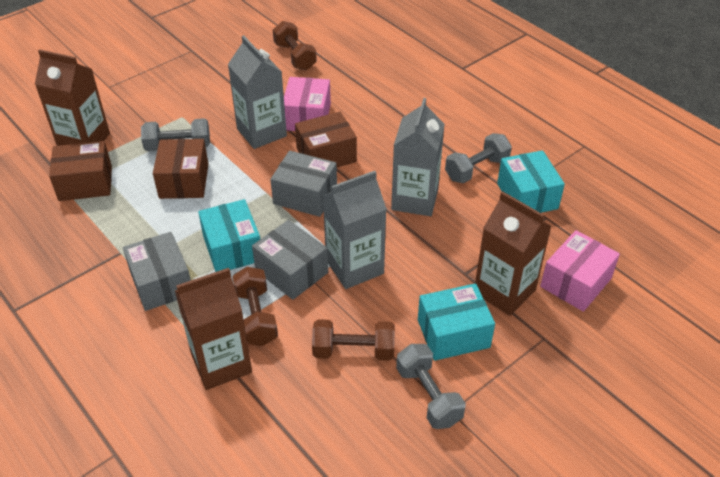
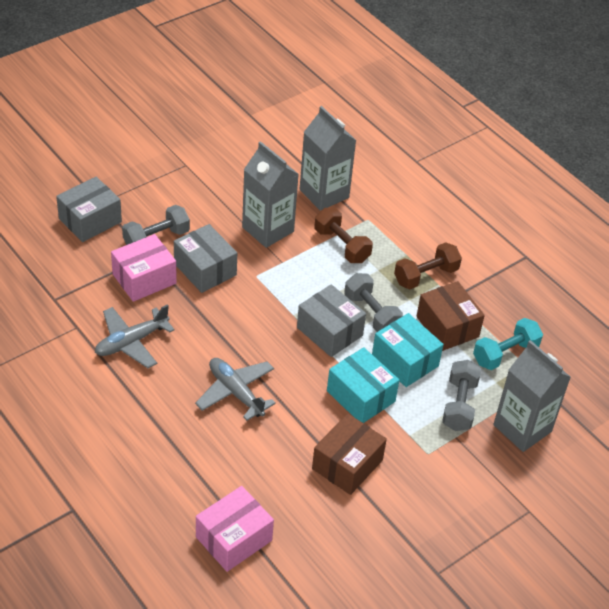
brown box: [49,141,112,201] [153,139,208,199] [295,112,357,167] = 3 -> [312,414,387,495] [417,281,485,351] = 2
brown carton: [35,49,110,146] [175,268,252,390] [475,191,551,316] = 3 -> none = 0
brown dumbbell: [232,267,278,346] [273,21,317,70] [312,319,395,360] = 3 -> [315,208,373,263] [394,242,462,289] = 2
grey plane: none = 0 -> [95,304,175,368] [195,358,276,421] = 2
turquoise box: [198,199,260,272] [418,283,495,361] [497,150,565,213] = 3 -> [327,347,399,423] [372,313,444,387] = 2
turquoise dumbbell: none = 0 -> [473,318,543,370] = 1

